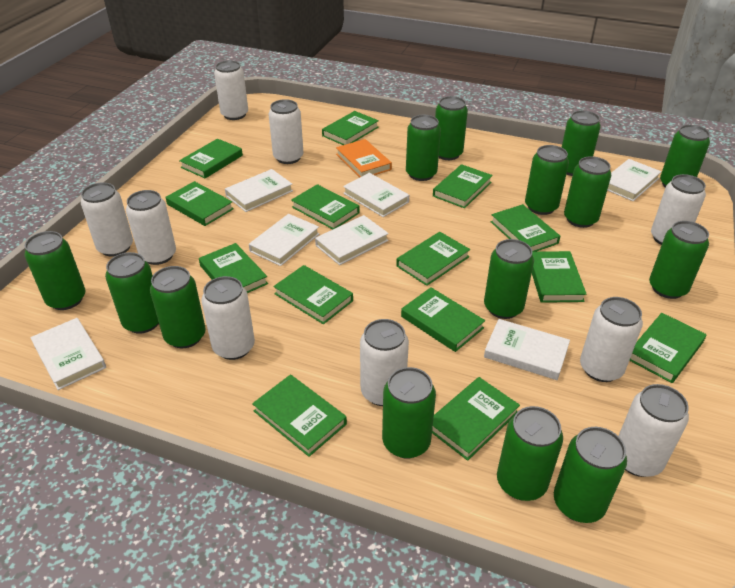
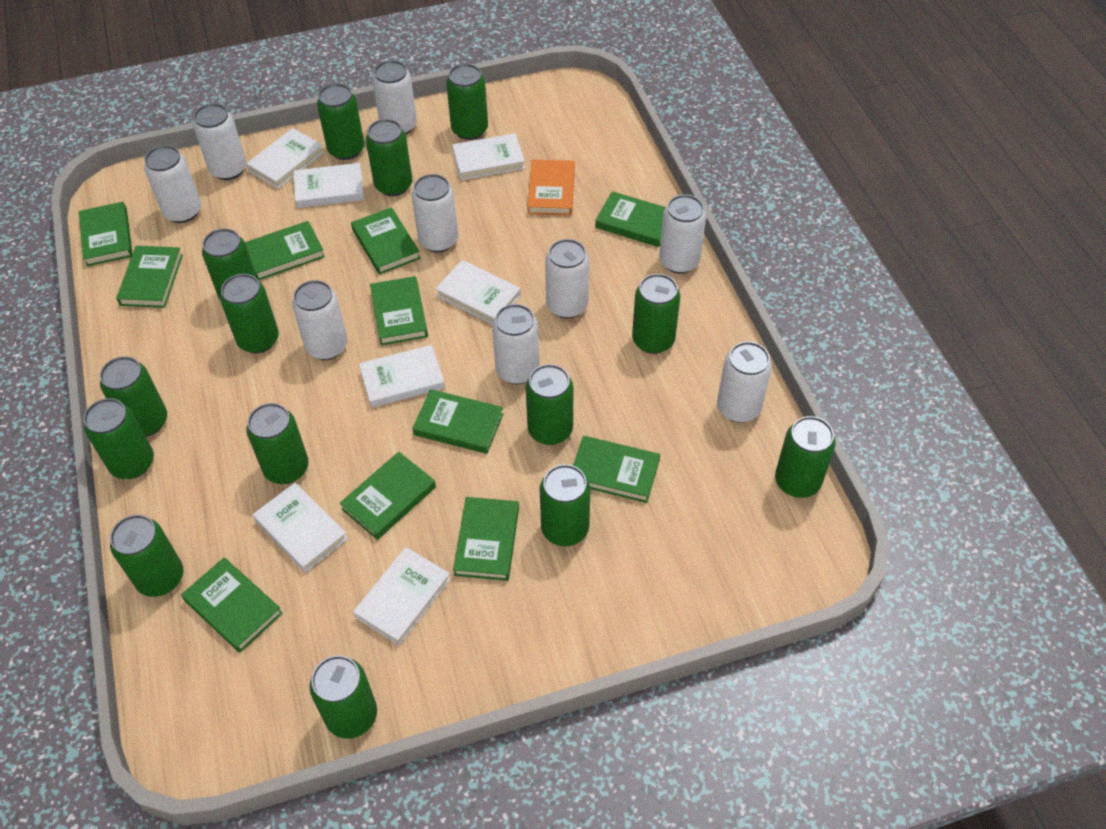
green book: [166,181,234,226] [179,139,243,178] [199,243,268,293] [252,375,347,457] [273,265,353,324] [291,184,359,229] [322,111,379,145] [396,232,470,286] [401,287,485,352] [432,377,520,461] [433,164,493,208] [491,204,560,252] [532,251,587,303] [629,313,707,383] = 14 -> [79,202,133,266] [116,246,183,308] [181,557,283,653] [245,221,325,280] [340,452,436,540] [351,207,420,275] [370,276,428,346] [413,389,503,454] [453,497,519,581] [573,436,660,503] [595,191,666,247] = 11

